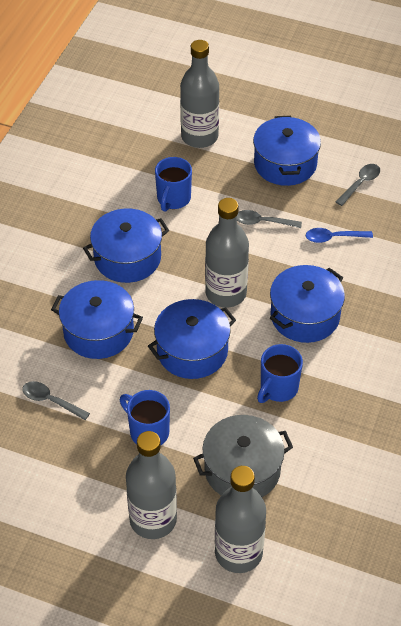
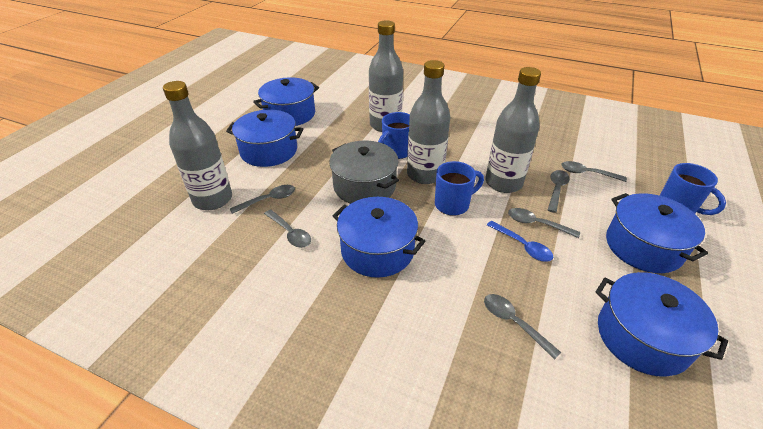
grey spoon: [22,381,90,420] [237,210,302,228] [336,164,380,206] = 3 -> [230,185,295,214] [264,209,311,248] [484,294,561,360] [508,208,580,238] [548,170,570,213] [561,161,627,182] = 6

